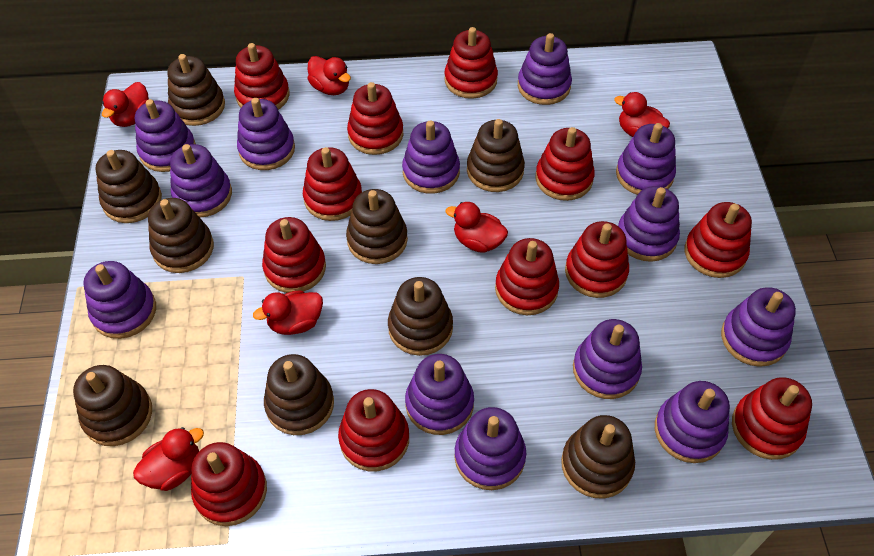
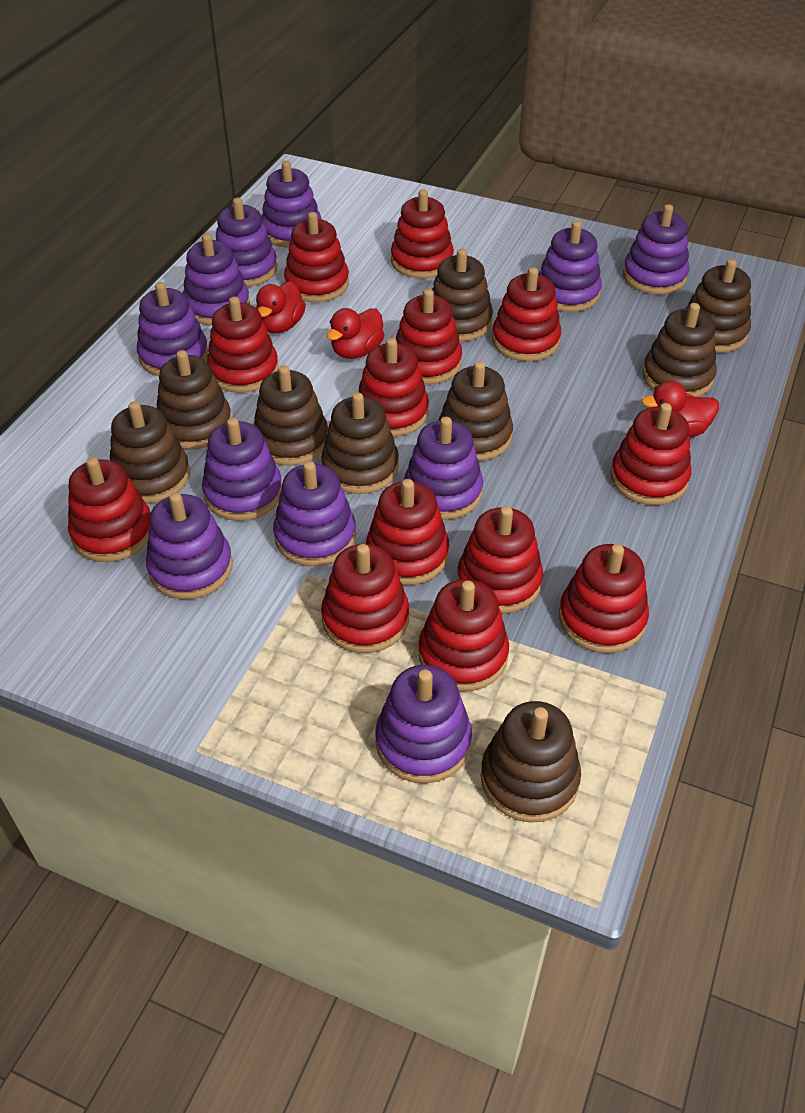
purple stacking toy: [83,261,156,339] [135,99,196,172] [170,144,232,217] [237,98,295,170] [402,120,460,194] [405,354,474,435] [454,407,526,490] [518,33,572,105] [573,319,642,399] [616,123,676,195] [618,186,680,262] [655,381,730,463] [721,287,796,367] = 13 -> [137,282,209,376] [146,493,233,599] [183,233,250,326] [202,418,282,521] [216,198,277,287] [262,161,321,248] [273,461,356,566] [375,665,472,784] [404,417,483,520] [538,221,602,312] [623,204,689,294] = 11
red duck: [102,82,149,127] [133,427,204,491] [253,290,323,335] [307,56,351,95] [446,202,508,253] [614,92,670,137] = 6 -> [256,281,306,334] [327,308,384,359] [641,381,719,437] = 3
red stacking toy: [191,442,267,526] [234,43,290,110] [262,217,326,293] [303,147,362,221] [338,389,409,471] [347,82,403,155] [444,27,498,99] [495,238,559,315] [535,127,595,201] [565,221,629,298] [685,202,752,278] [732,377,812,460] = 12 -> [68,457,151,562] [207,297,279,393] [284,212,349,302] [321,544,409,653] [358,338,429,437] [366,479,449,585] [391,189,454,279] [396,289,462,384] [419,579,509,691] [457,506,543,614] [492,267,561,361] [559,544,649,653] [610,403,691,505] = 13

